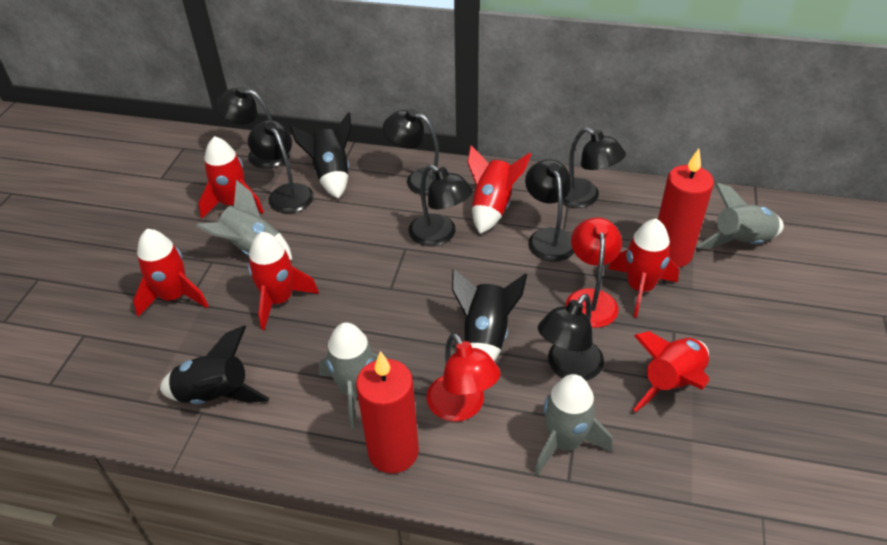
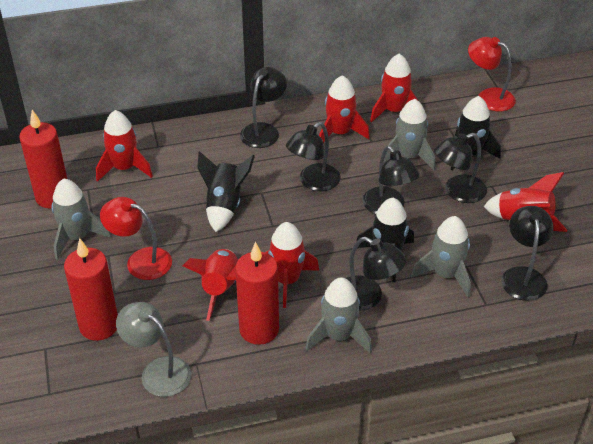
black lamp: [216,86,291,168] [248,120,314,213] [383,109,439,196] [408,165,473,246] [525,159,574,262] [538,294,604,381] [563,127,626,208] = 7 -> [240,67,287,148] [286,122,341,191] [346,237,406,311] [362,146,420,214] [434,133,487,203] [501,206,554,301] = 6
grey lamp: none = 0 -> [116,302,191,397] = 1
red candle: [356,351,419,474] [658,149,714,267] = 2 -> [19,110,67,208] [64,238,118,341] [235,242,279,345] = 3

